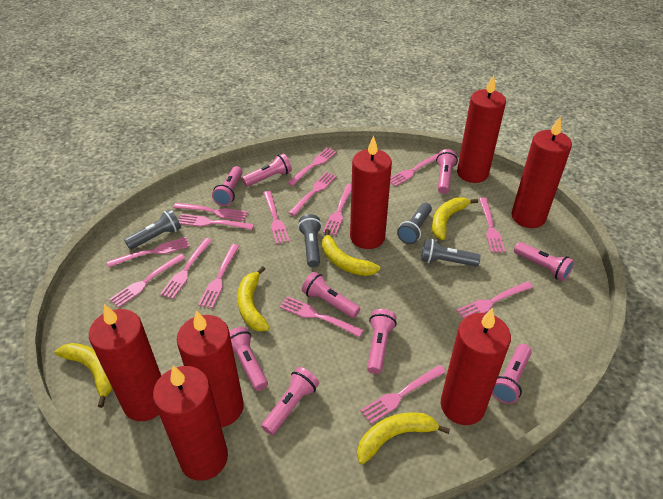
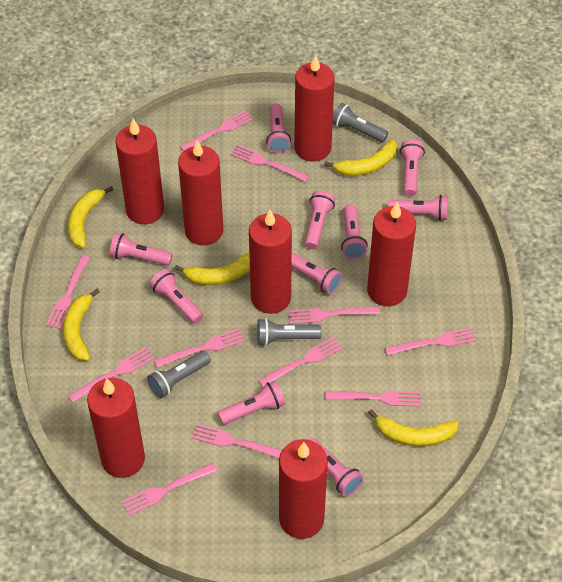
grey flashlight: [124,209,181,250] [298,214,322,267] [397,203,432,244] [421,239,481,266] = 4 -> [147,351,211,398] [257,318,321,346] [333,103,388,142] = 3
pink flashlight: [212,166,243,206] [229,327,268,391] [242,153,292,187] [261,367,319,435] [302,272,360,318] [367,309,397,374] [436,149,458,194] [492,344,532,404] [514,242,574,281] = 9 -> [110,233,173,266] [150,269,203,324] [218,380,285,425] [266,104,291,153] [291,252,342,294] [305,190,335,249] [309,438,363,497] [341,204,368,259] [388,195,448,221] [400,139,425,196] = 10
pink fork: [107,237,190,267] [110,254,185,308] [160,238,212,299] [173,203,248,221] [179,214,254,230] [198,244,239,308] [264,191,290,244] [280,296,364,337] [287,147,337,186] [289,172,337,216] [323,184,352,235] [360,365,446,424] [390,154,438,187] [456,281,533,318] [479,198,505,253] = 15 -> [46,255,90,329] [68,347,155,402] [122,463,218,516] [154,328,245,368] [180,110,254,151] [192,424,282,458] [231,145,310,182] [258,337,343,387] [289,306,380,324] [326,391,421,407] [385,327,477,356] = 11

